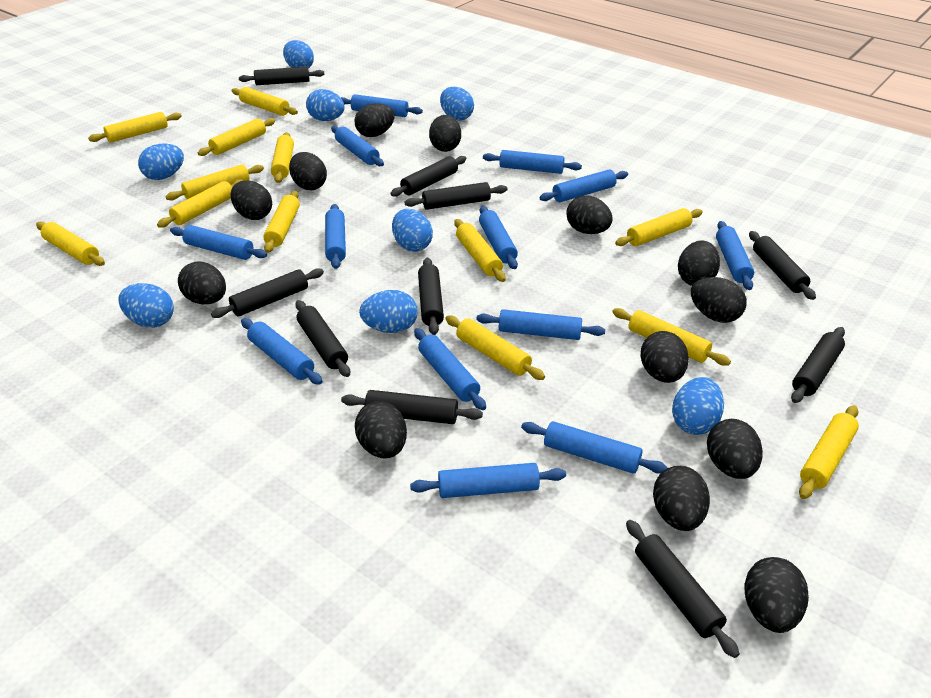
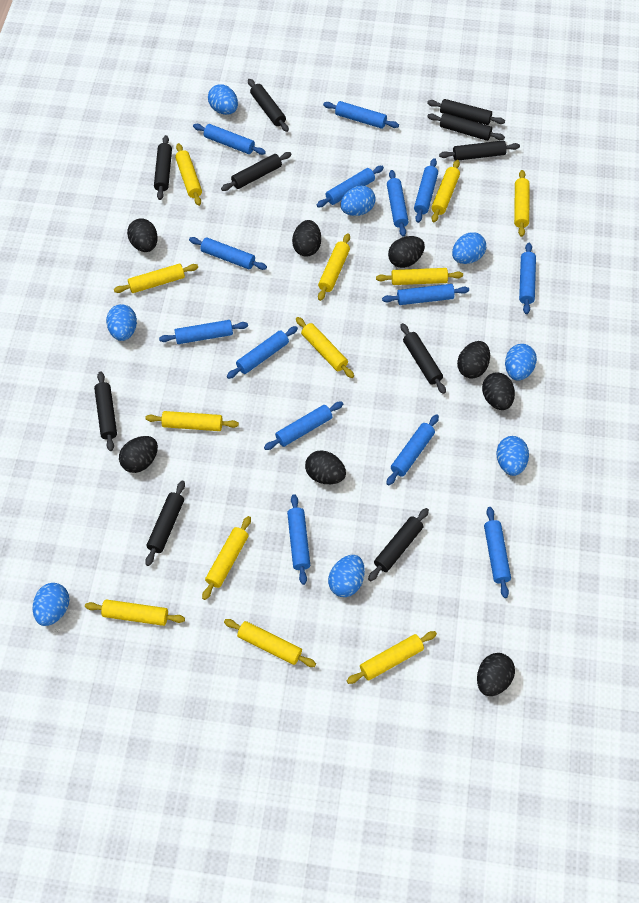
black egg: [178,262,226,305] [231,180,272,220] [289,152,327,190] [355,103,395,137] [355,401,407,459] [429,115,461,152] [566,195,613,234] [641,331,689,383] [653,466,710,531] [678,240,720,286] [691,277,747,323] [707,419,763,479] [744,557,809,633] = 13 -> [119,436,158,473] [127,218,158,252] [292,220,321,257] [305,450,346,484] [388,236,425,268] [457,341,490,379] [477,653,515,696] [482,372,515,410] = 8
blue rolling pin: [170,225,267,260] [241,318,323,385] [325,204,346,269] [331,126,384,166] [341,94,423,117] [410,463,566,498] [414,328,486,410] [476,309,605,340] [479,206,518,269] [483,150,582,174] [521,421,668,474] [539,170,628,202] [716,221,754,290] = 13 -> [159,320,248,344] [189,237,267,270] [193,124,266,155] [227,326,298,379] [264,401,343,450] [287,494,310,585] [317,166,384,207] [323,101,399,129] [382,284,469,305] [386,414,439,485] [387,170,409,237] [414,158,438,223] [484,507,511,598] [519,243,536,314] = 14
yellow rolling pin: [36,221,105,266] [88,112,182,143] [157,179,244,228] [165,164,264,200] [198,118,275,156] [232,87,298,116] [263,191,300,253] [271,132,294,183] [445,315,545,380] [454,219,506,282] [612,308,731,366] [615,208,703,246] [799,405,859,499] = 13 -> [85,599,185,626] [114,264,198,293] [145,411,239,431] [175,143,202,206] [202,516,251,600] [224,619,316,667] [296,317,354,378] [318,233,350,301] [347,631,437,684] [376,268,463,285] [431,160,460,222] [514,170,529,237] = 12

